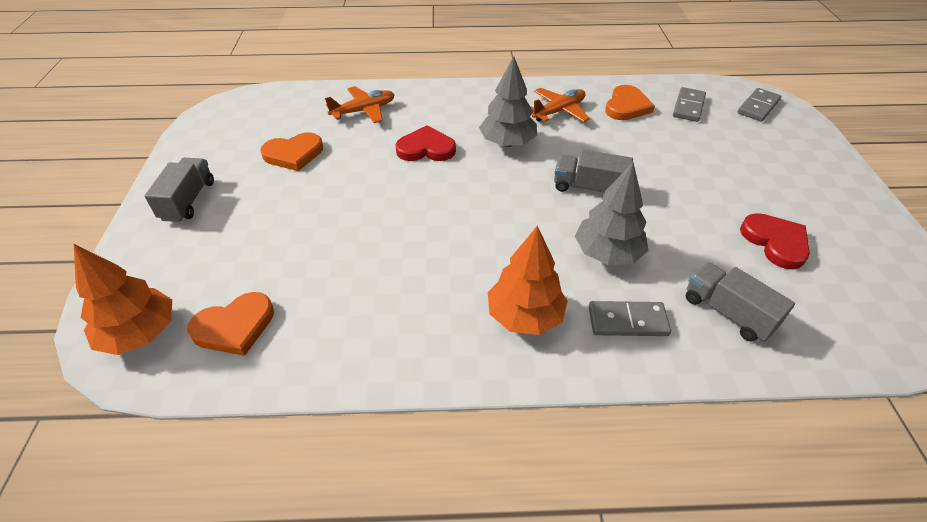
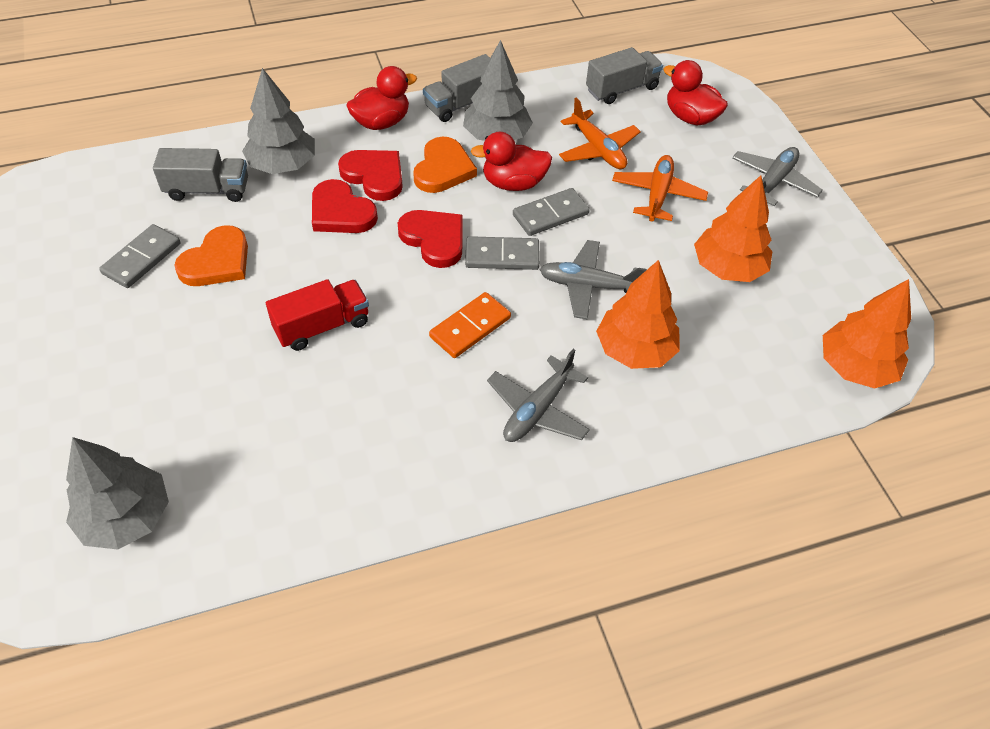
grey plane: none = 0 -> [487,349,590,442] [540,240,647,319] [732,147,823,206] = 3
grey tree: [479,56,537,147] [575,162,649,265] = 2 -> [66,437,169,549] [242,68,315,174] [463,40,533,141] = 3
orange domino: none = 0 -> [429,292,511,358] = 1
orange heart: [188,292,274,356] [260,132,323,171] [605,85,655,120] = 3 -> [174,225,248,286] [413,137,477,193] = 2
orange tree: [74,244,172,355] [488,226,568,335] = 2 -> [596,260,680,369] [694,176,773,282] [823,279,911,389] = 3
red duck: none = 0 -> [346,66,417,130] [470,132,552,191] [663,60,728,125] = 3
red heart: [395,126,456,161] [740,213,810,269] = 2 -> [312,179,378,233] [338,150,403,201] [398,210,463,268] = 3
red truck: none = 0 -> [266,279,369,351] = 1

